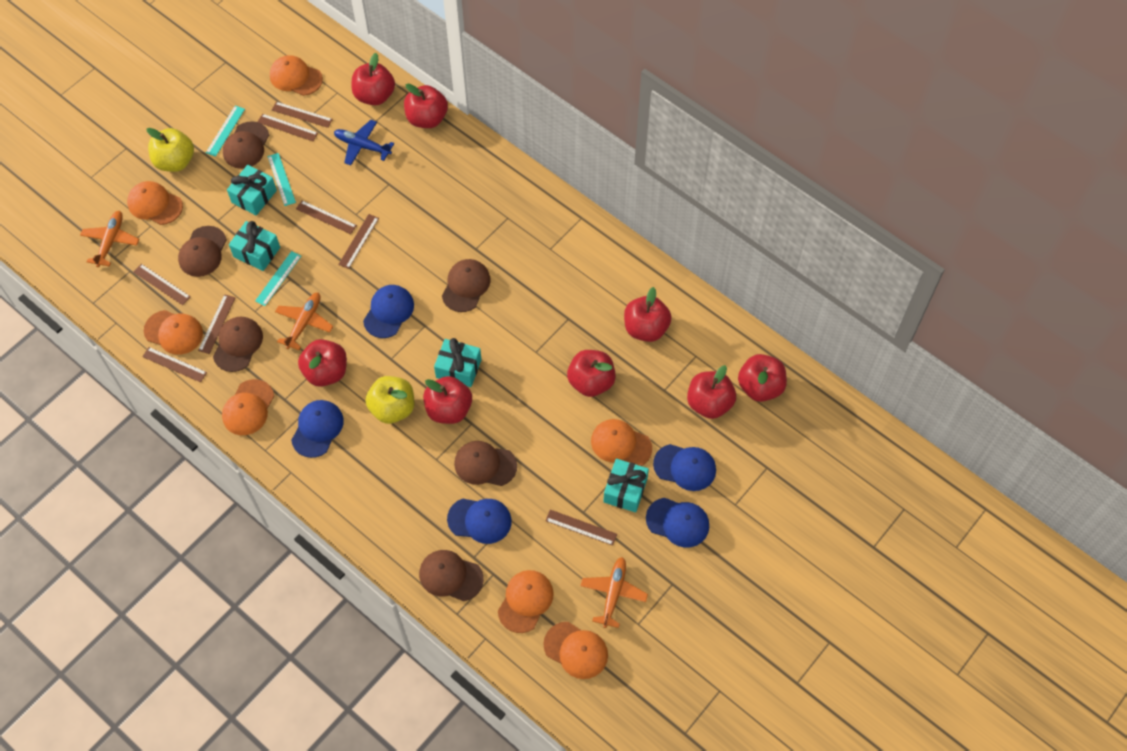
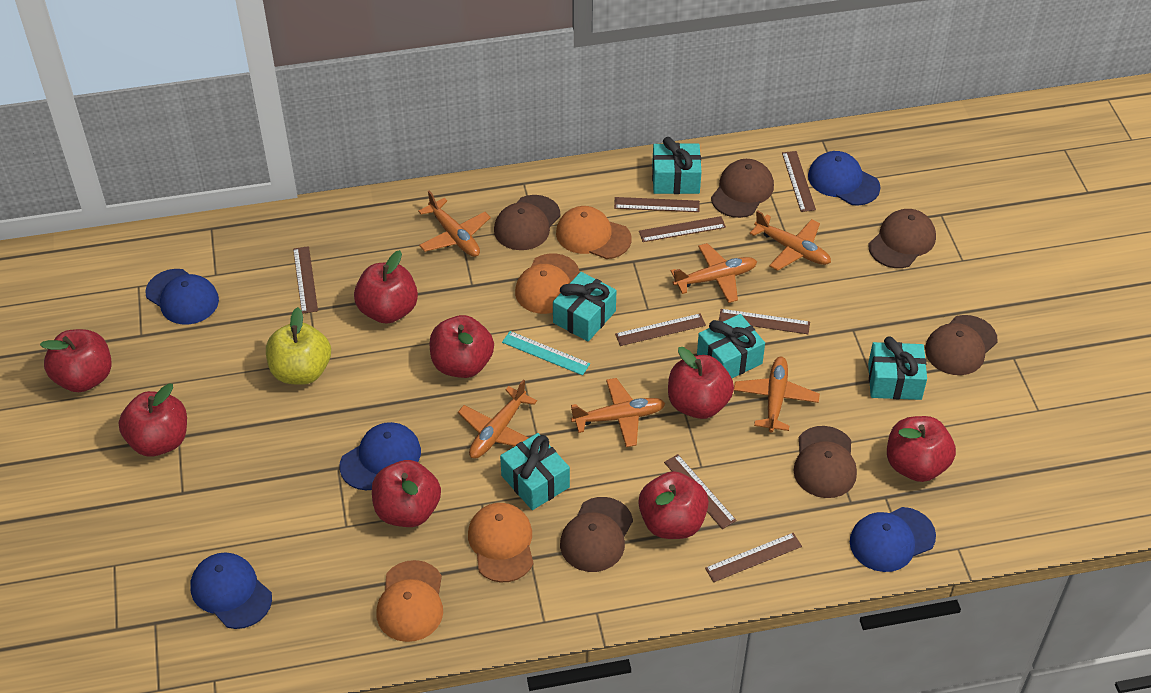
blue plane: [334,120,394,165] = 1 -> none = 0
orange cap: [127,181,183,225] [144,310,203,355] [222,379,274,435] [270,55,323,96] [498,570,554,633] [543,622,608,679] [591,419,652,466] = 7 -> [376,560,443,642] [468,503,534,582] [515,253,580,314] [556,206,631,259] = 4
orange plane: [80,211,139,267] [275,292,333,350] [581,557,648,628] = 3 -> [418,191,491,257] [458,379,537,459] [571,378,665,447] [671,243,757,303] [734,357,820,433] [750,210,831,271] = 6
turquoise gift: [227,165,277,215] [229,221,280,271] [434,338,482,387] [603,459,649,512] = 4 -> [500,433,570,510] [553,272,616,341] [652,137,701,194] [697,314,765,378] [868,336,927,400] = 5
turquoise ruler: [206,106,245,157] [255,251,301,306] [267,153,296,206] = 3 -> [502,331,590,375] = 1
yellow apple: [146,128,194,172] [365,376,414,424] = 2 -> [266,307,331,385] = 1

